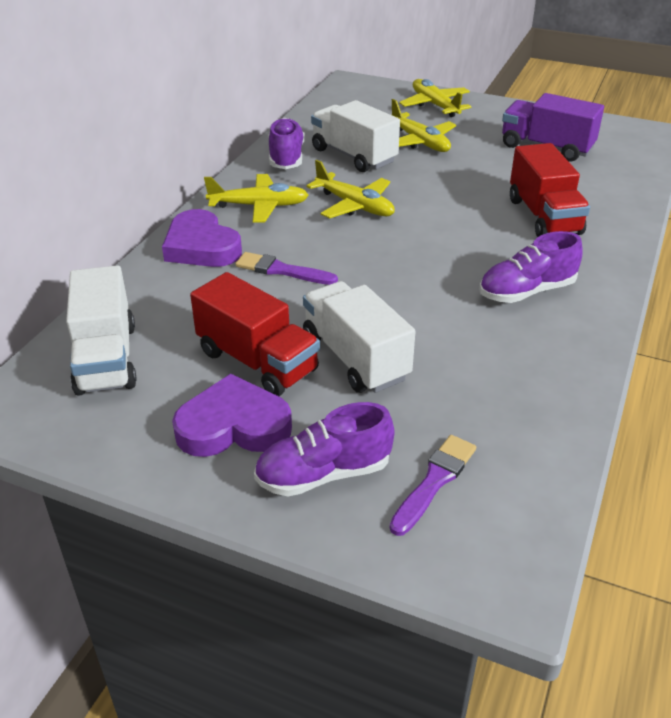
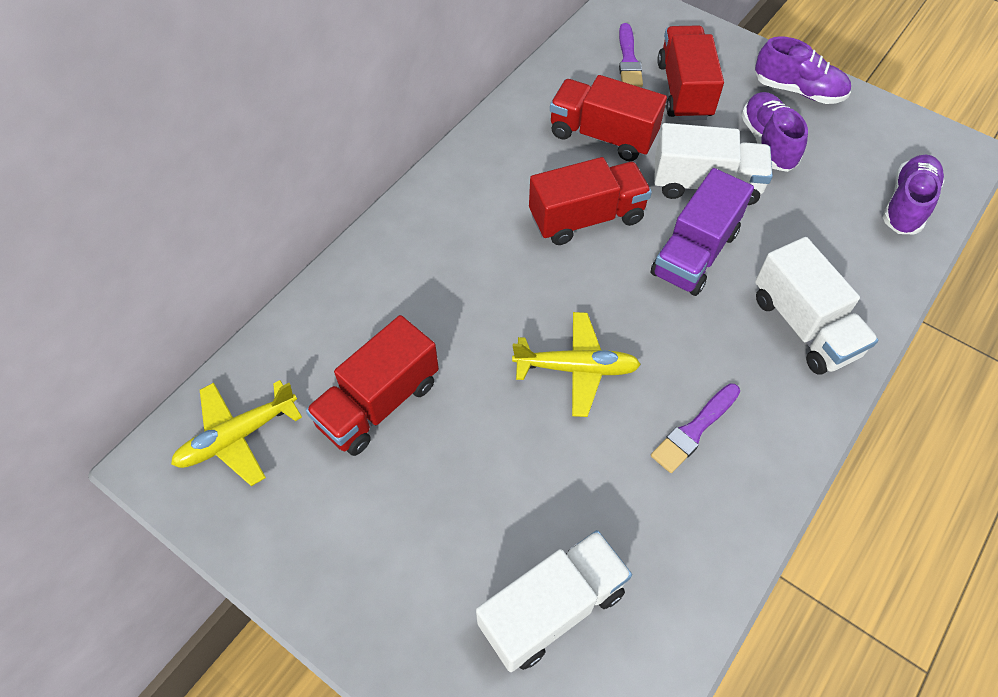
purple heart: [162,209,242,267] [172,374,292,457] = 2 -> none = 0
red truck: [190,272,320,396] [510,143,590,237] = 2 -> [306,315,439,456] [529,157,652,245] [550,75,667,161] [657,25,724,120] = 4
yellow plane: [204,174,309,223] [306,160,395,218] [392,99,456,152] [399,79,471,117] = 4 -> [171,380,302,486] [512,312,641,417] = 2

